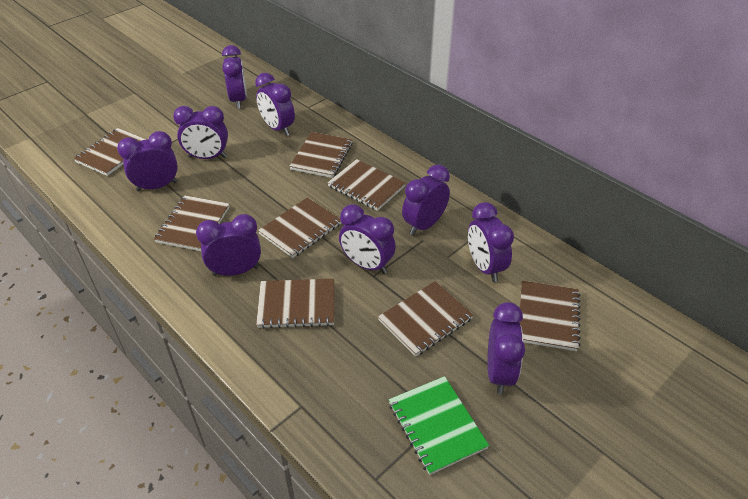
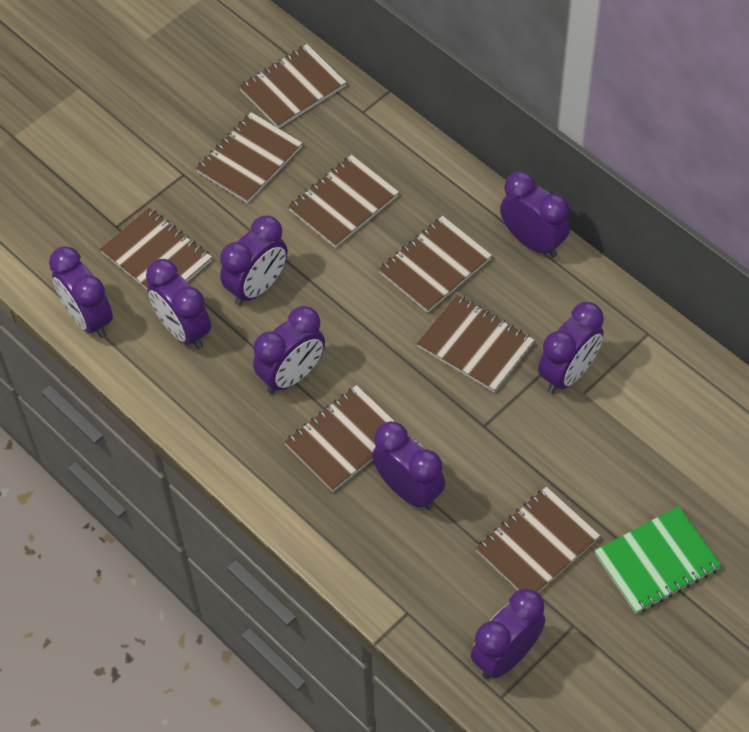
purple clock: [117,131,178,192] [173,106,228,159] [196,214,261,276] [222,45,247,109] [255,73,295,136] [339,205,396,274] [402,164,450,236] [468,202,514,282] [487,302,525,394] = 9 -> [49,247,113,338] [146,259,211,350] [220,215,287,306] [253,306,325,394] [372,421,445,510] [471,588,546,679] [500,171,570,258] [538,302,604,394] = 8

